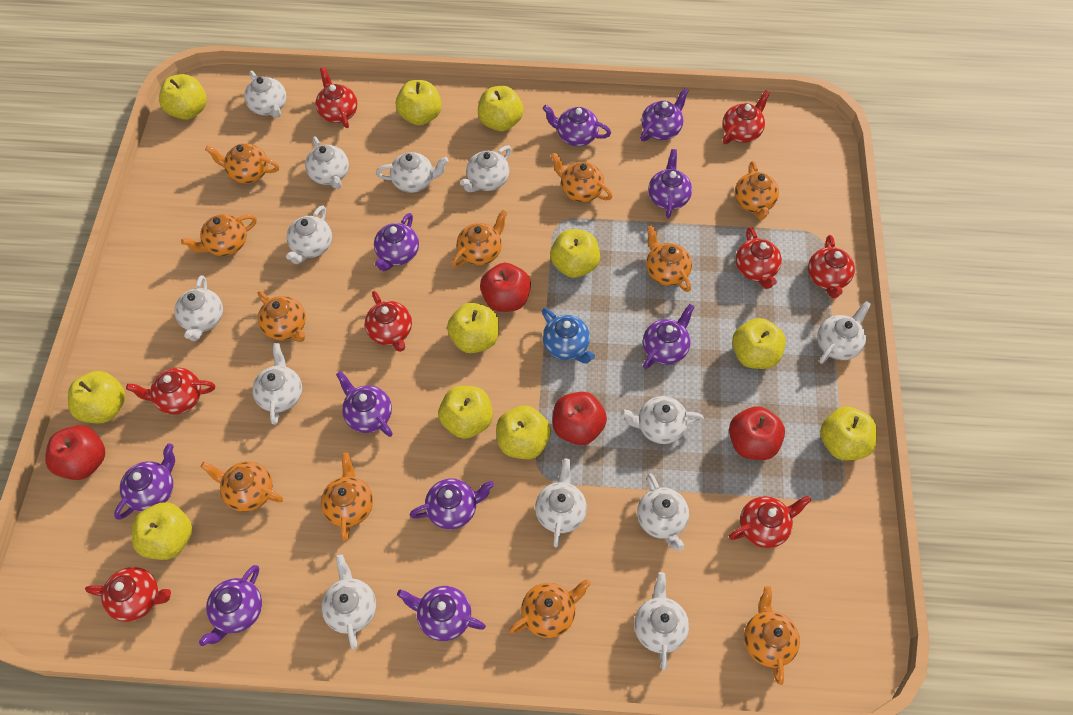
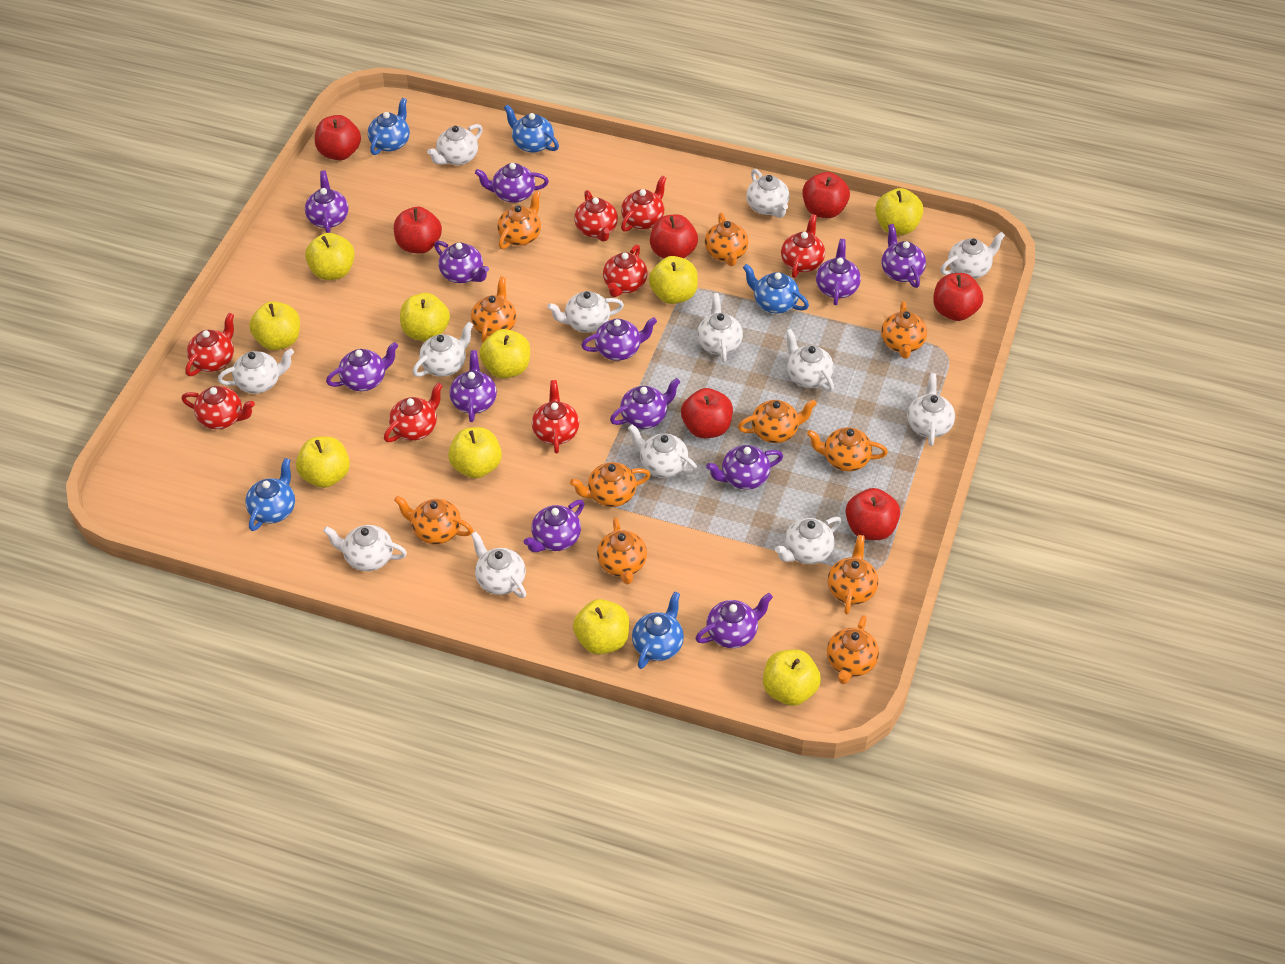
blue teapot: [542,308,595,363] = 1 -> [245,458,295,531] [368,98,410,155] [504,105,559,153] [632,591,684,669] [743,264,809,314] = 5
purple teapot: [114,443,175,520] [199,565,262,646] [336,371,393,437] [374,213,419,271] [397,586,486,641] [410,478,494,529] [543,105,611,146] [640,88,689,141] [643,304,694,369] [648,149,692,219] = 10 -> [305,171,348,233] [326,342,398,391] [434,241,489,283] [450,350,497,422] [475,163,549,203] [524,500,584,552] [581,317,657,361] [610,378,680,429] [696,593,773,648] [706,445,783,490] [816,239,861,305] [881,224,926,288] = 12
red apple: [45,425,105,480] [480,263,531,312] [552,392,607,445] [729,406,785,460] = 4 -> [315,115,361,160] [394,207,442,254] [650,214,698,259] [681,388,733,438] [802,172,850,218] [846,488,900,540] [933,273,983,321] = 7
yellow apple: [68,371,125,423] [132,502,192,560] [159,74,207,120] [396,80,442,126] [438,386,493,439] [447,303,499,353] [478,86,523,131] [496,406,551,459] [550,229,600,278] [732,318,786,369] [820,407,877,460] = 11 -> [249,301,300,350] [296,436,350,488] [305,233,355,280] [400,293,450,341] [448,427,502,478] [480,329,530,378] [573,599,629,654] [649,256,698,304] [763,649,821,706] [875,188,924,235] = 10

